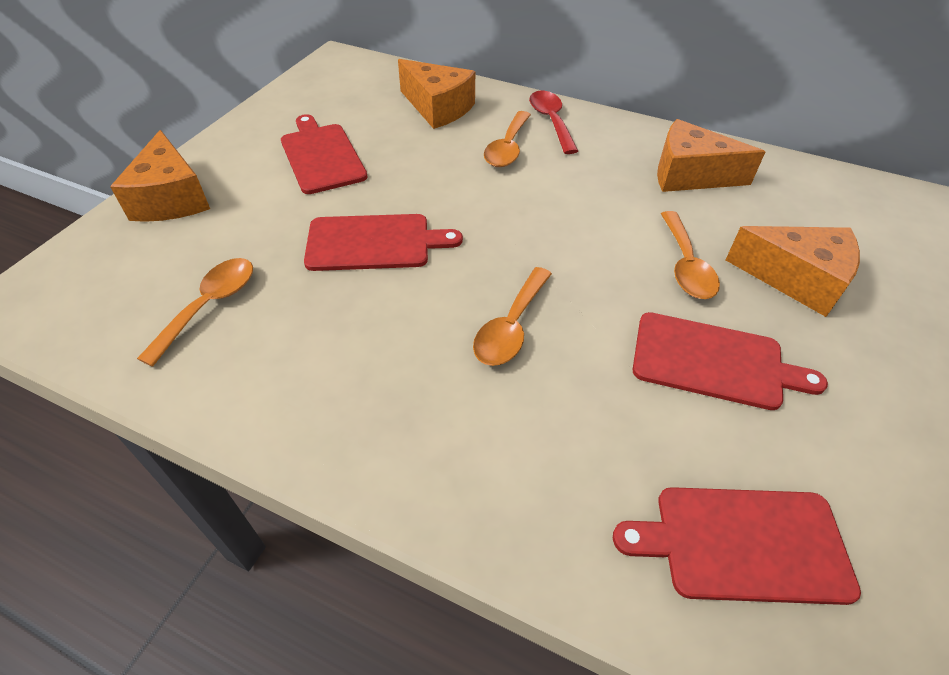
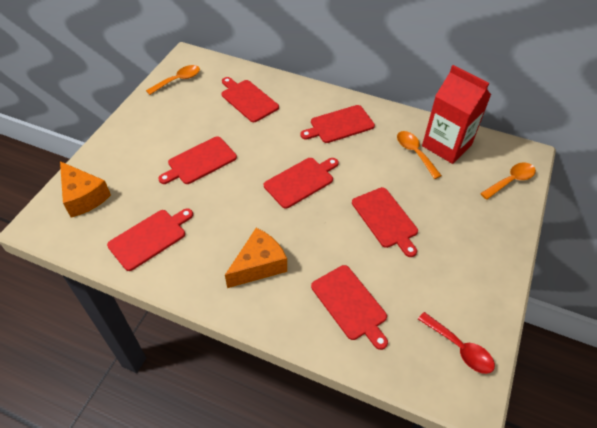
orange cheese: [110,130,210,222] [398,59,475,129] [657,119,765,192] [726,226,860,317] = 4 -> [60,161,111,217] [225,228,287,288] = 2
orange spoon: [137,258,253,367] [473,267,552,366] [484,111,531,167] [661,211,720,299] = 4 -> [146,65,200,95] [397,131,442,179] [480,163,536,200] = 3
red carton: none = 0 -> [422,65,491,164] = 1
red cutting board: [281,114,367,194] [304,214,463,271] [613,487,861,605] [633,312,828,410] = 4 -> [107,208,193,271] [158,136,237,184] [221,77,279,122] [264,158,339,209] [300,105,375,143] [311,265,388,350] [352,187,418,257] = 7

